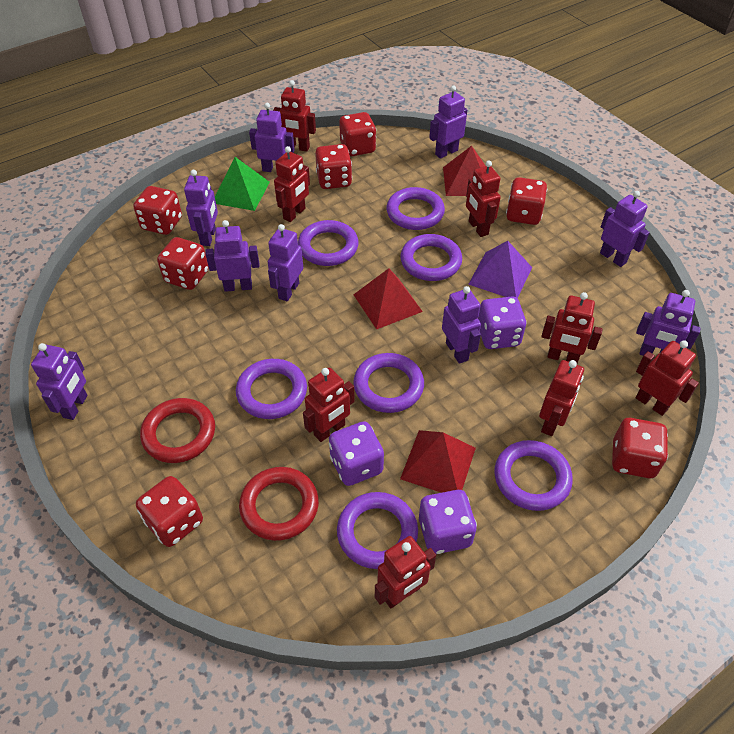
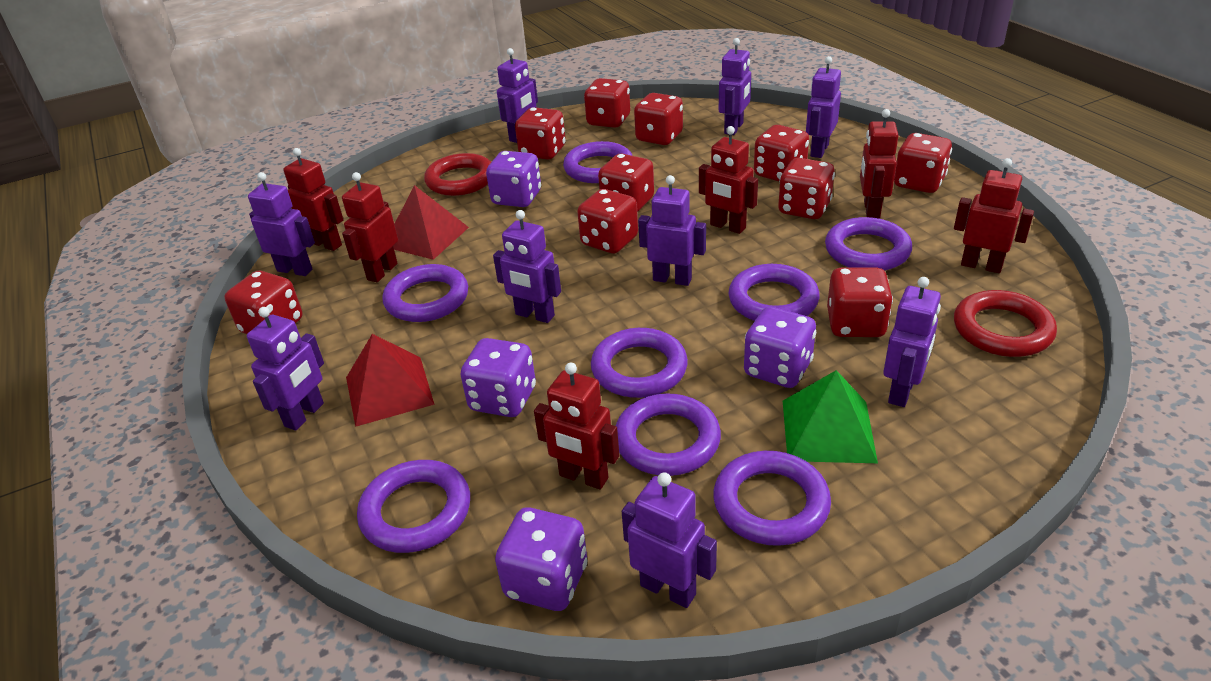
purple dice: [329,421,384,486] [419,490,477,554] [478,297,527,349] = 3 -> [460,338,536,417] [486,151,541,207] [495,507,587,611] [744,307,816,388] = 4
purple pyramid: [468,241,532,298] = 1 -> none = 0
purple ring: [236,359,307,419] [298,220,359,266] [337,492,418,569] [353,353,424,413] [386,187,445,230] [401,234,462,281] [494,440,573,511] = 7 -> [357,460,470,553] [382,264,468,322] [563,141,632,183] [591,328,688,398] [616,394,721,476] [713,451,831,546] [728,264,819,321] [825,217,912,271] = 8
red dice: [134,186,182,235] [136,476,203,547] [157,237,209,290] [315,144,352,189] [339,112,376,156] [506,177,547,225] [612,418,668,478] = 7 -> [224,271,303,334] [515,107,566,160] [577,189,638,253] [584,78,630,128] [598,154,654,212] [634,93,683,145] [754,125,809,181] [778,158,835,219] [827,268,893,337] [894,133,952,193] = 10
red pyramid: [353,268,423,330] [400,430,476,493] [443,146,486,196] = 3 -> [346,334,435,427] [393,185,469,260] = 2
red robot: [273,80,316,152] [274,146,310,222] [303,367,355,442] [375,536,436,608] [466,161,501,237] [539,360,584,436] [541,292,603,363] [636,340,699,416] = 8 -> [283,148,343,251] [342,172,398,282] [534,363,619,490] [699,126,758,234] [860,109,899,219] [954,158,1034,273] = 6

